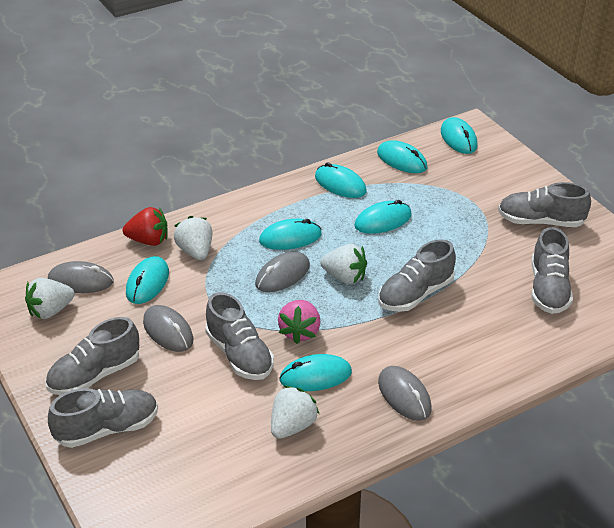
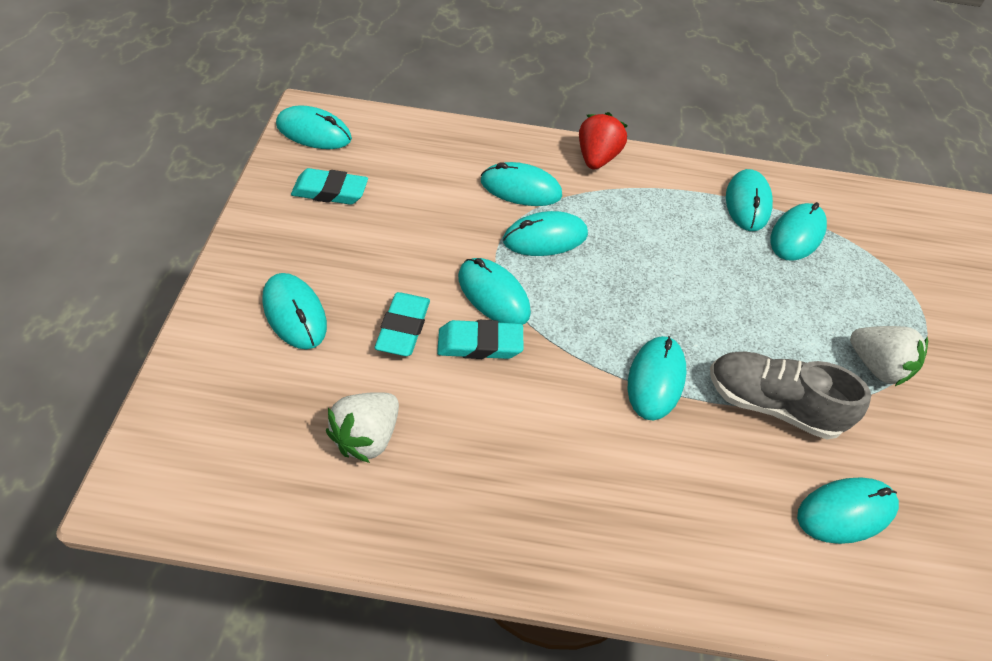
grey mouse: [48,261,113,293] [143,305,193,352] [255,252,310,292] [378,366,432,421] = 4 -> none = 0
grey shoe: [46,317,139,395] [48,388,158,448] [205,292,274,380] [378,239,456,312] [498,182,591,227] [531,227,573,314] = 6 -> [710,352,871,440] = 1
pink strawberry: [278,300,321,344] = 1 -> none = 0
turquoise eraser: none = 0 -> [291,168,368,205] [375,292,430,356] [437,320,523,359] = 3
turquoise mouse: [126,256,169,304] [259,219,322,250] [279,354,352,391] [315,162,366,198] [354,200,412,234] [377,140,427,173] [441,117,477,154] = 7 -> [262,273,327,349] [276,105,352,149] [458,258,531,325] [481,162,562,206] [503,211,588,256] [628,336,687,421] [726,169,773,231] [770,202,827,261] [797,477,899,544] = 9
white strawberry: [25,278,74,319] [174,216,212,260] [271,386,319,439] [320,244,367,284] = 4 -> [326,392,399,463] [850,326,928,386] = 2

